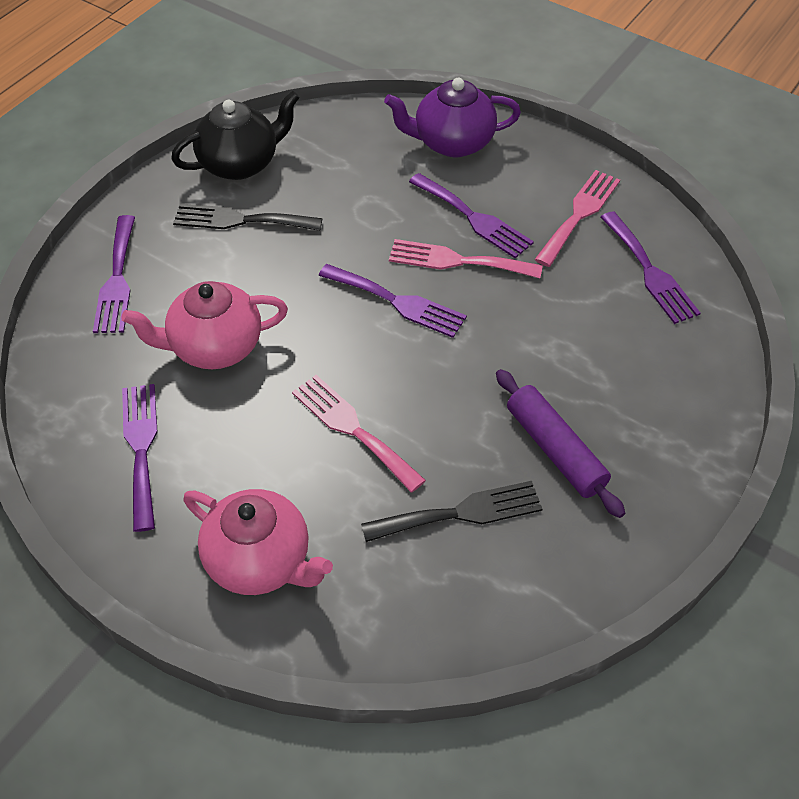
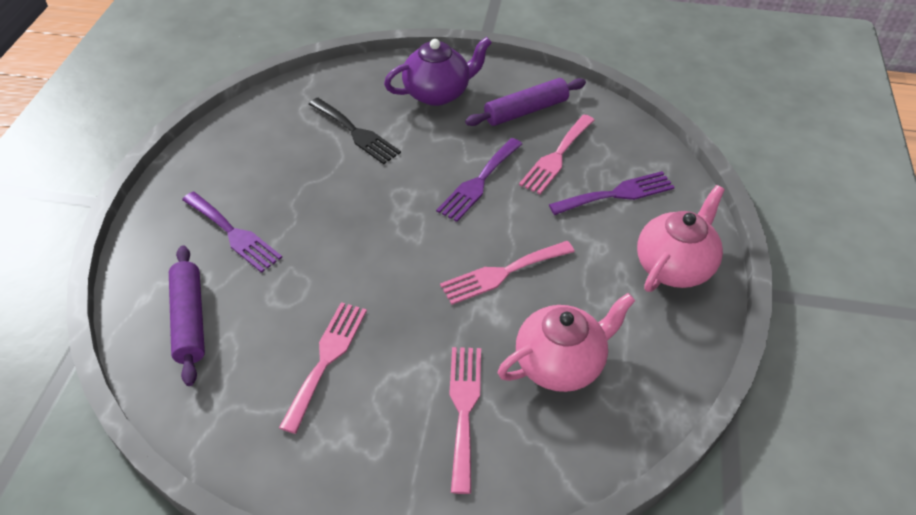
black fork: [173,204,322,231] [361,481,542,542] = 2 -> [309,98,401,164] = 1
black teapot: [171,91,299,180] = 1 -> none = 0
pink fork: [292,375,426,492] [389,239,543,278] [534,170,620,267] = 3 -> [279,302,367,434] [440,241,575,305] [449,347,481,494] [519,115,594,194] = 4
purple fork: [93,215,135,333] [122,384,158,532] [318,264,467,338] [409,173,534,258] [600,211,701,324] = 5 -> [182,192,282,273] [436,138,522,222] [549,171,675,215] = 3
purple rolling pin: [496,369,625,518] = 1 -> [169,245,205,386] [465,78,586,126] = 2

